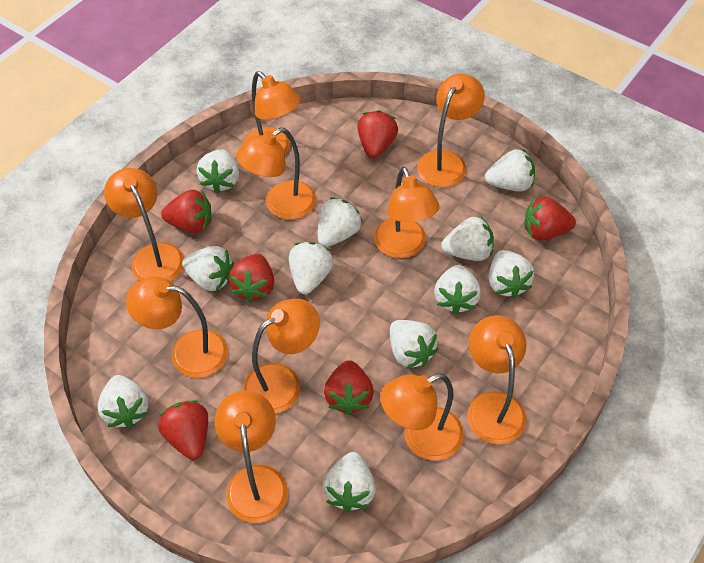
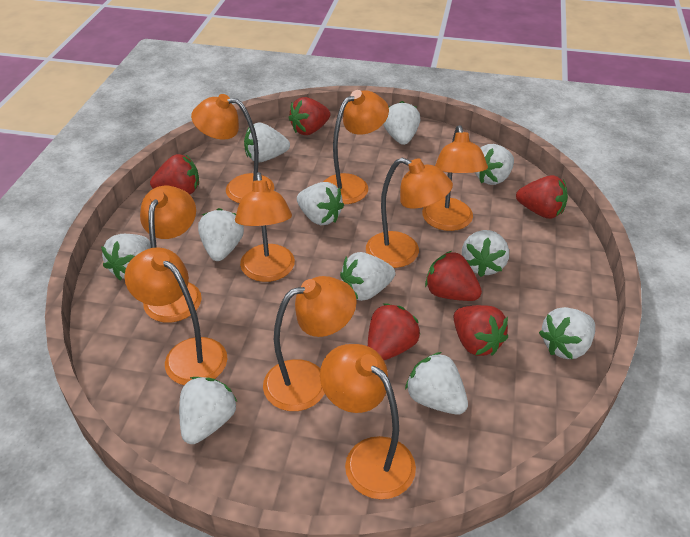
orange lamp: [104,168,184,281] [126,277,228,378] [215,391,288,523] [236,128,316,220] [242,71,301,155] [243,299,320,414] [374,167,440,258] [380,374,464,461] [417,74,485,187] [467,315,526,444] = 10 -> [125,247,227,385] [140,186,202,323] [191,94,274,203] [235,172,295,282] [263,276,357,411] [320,344,416,499] [323,90,389,204] [366,158,453,268] [422,125,488,231] = 9

